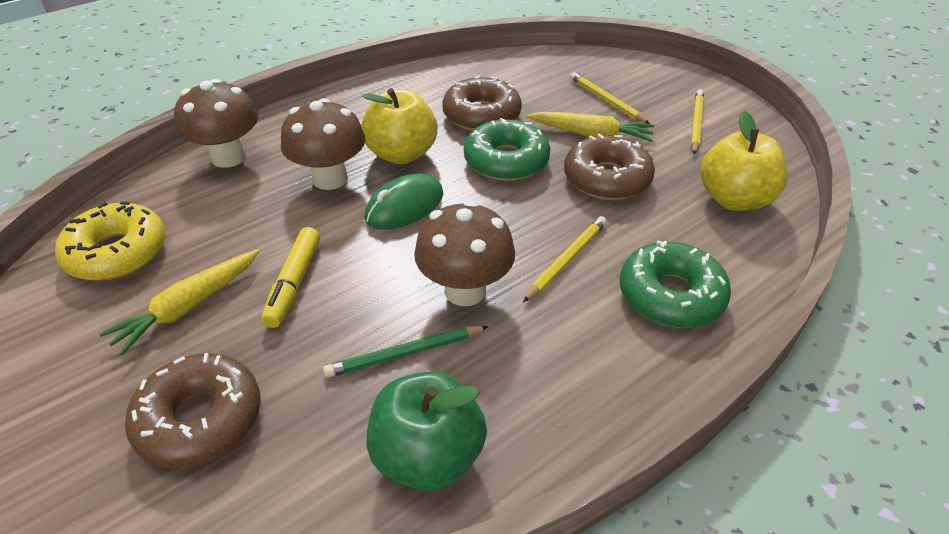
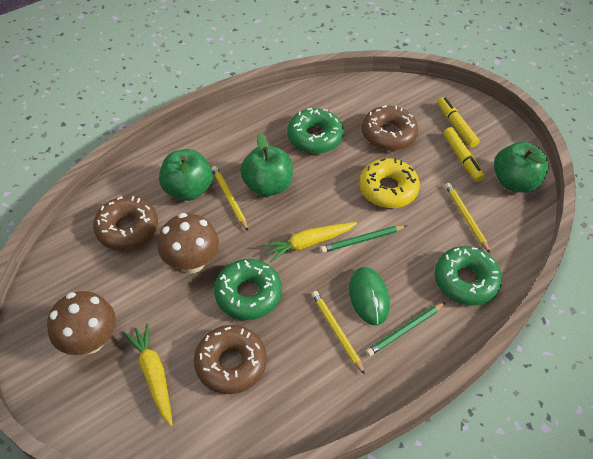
brown mushroom: [174,79,259,168] [281,98,365,190] [414,201,515,306] = 3 -> [47,291,116,355] [158,213,219,273] = 2
green apple: [366,371,487,491] = 1 -> [159,149,213,201] [240,133,293,197] [494,142,549,192] = 3
green donut: [464,118,550,181] [620,241,731,328] = 2 -> [214,259,282,320] [287,108,344,154] [434,246,502,305] = 3
green pencil: [323,326,489,378] = 1 -> [320,225,407,253] [366,302,446,356] = 2
yellow apple: [361,88,437,164] [700,111,788,211] = 2 -> none = 0
yellow marker: [261,227,320,328] = 1 -> [437,97,480,148] [443,127,485,182] = 2

